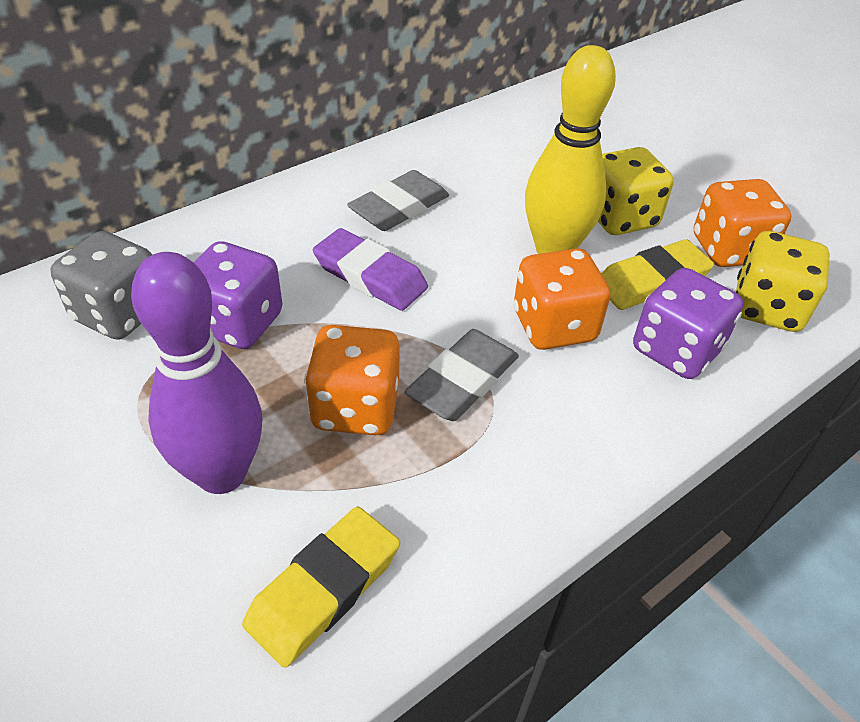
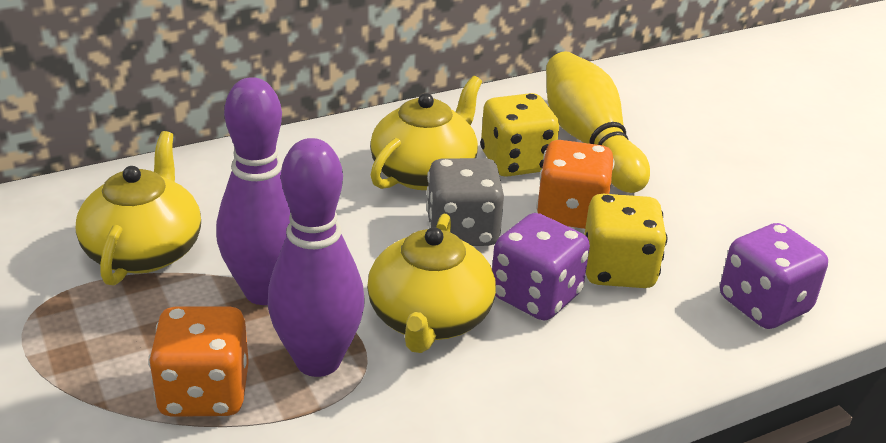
grey eraser: [347,170,449,231] [404,329,519,421] = 2 -> none = 0
orange dice: [304,325,400,435] [513,248,611,350] [694,179,792,267] = 3 -> [148,306,249,417] [536,140,615,229] = 2
purple bowling pin: [131,252,262,494] = 1 -> [216,77,291,305] [268,138,365,377] = 2
purple eraser: [313,228,428,311] = 1 -> none = 0
yellow eraser: [242,506,400,668] [602,239,714,310] = 2 -> none = 0
yellow teapot: none = 0 -> [76,131,201,286] [367,214,496,353] [370,76,482,190] = 3

